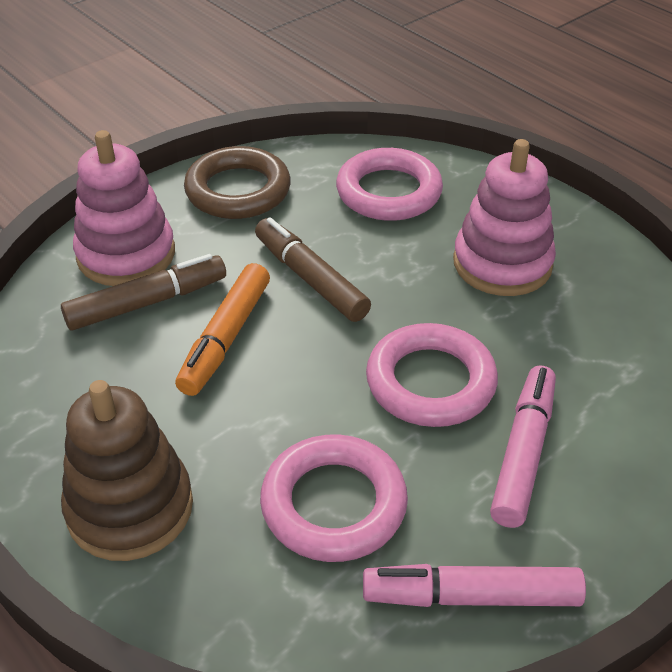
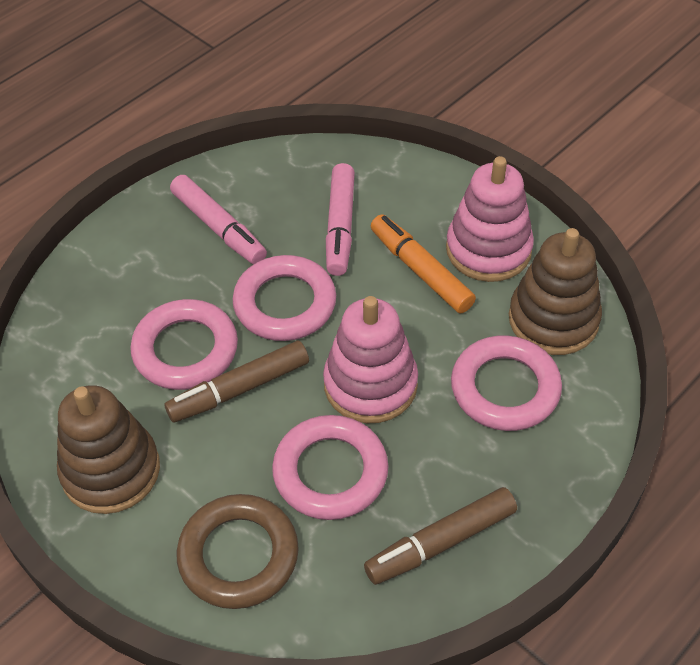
brown stacking toy: [61,380,193,561] = 1 -> [57,385,160,514] [509,228,602,355] = 2
pink ring: [260,435,408,562] [336,148,443,221] [366,323,498,427] = 3 -> [130,299,238,390] [233,255,336,341] [272,415,389,520] [451,335,562,431] = 4

